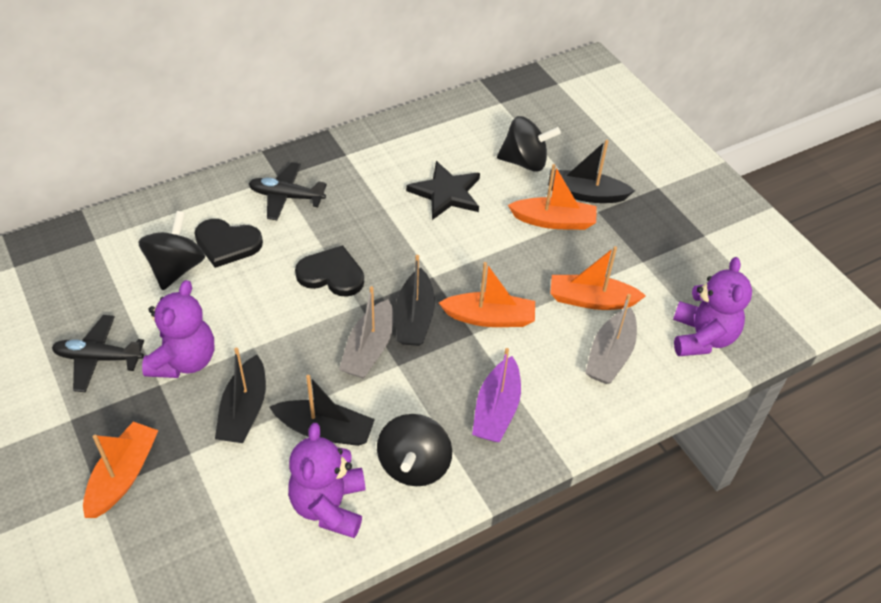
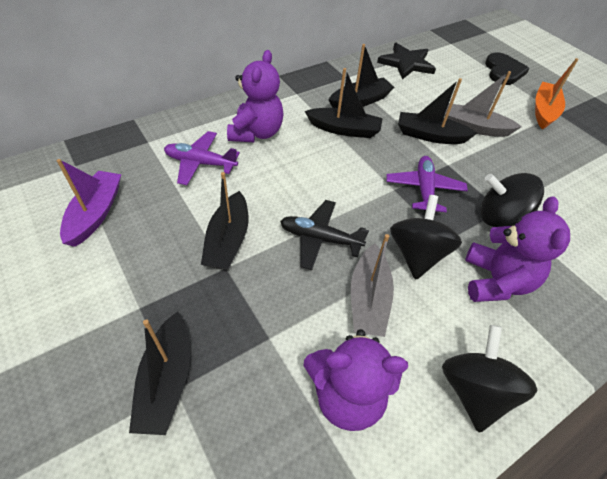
black boat: [215,348,266,443] [269,375,375,446] [396,255,435,346] [548,140,635,203] = 4 -> [129,311,190,435] [201,172,249,270] [305,68,383,138] [329,44,395,108] [398,78,477,144] = 5
black heart: [194,219,263,268] [295,245,364,296] = 2 -> [485,52,529,85] = 1
black plane: [52,315,144,392] [248,162,327,220] = 2 -> [280,200,369,270] = 1
orange boat: [83,422,158,518] [439,262,535,327] [508,164,597,230] [550,246,646,310] = 4 -> [535,58,578,129] = 1
purple plane: none = 0 -> [164,131,240,185] [386,156,468,213] = 2

